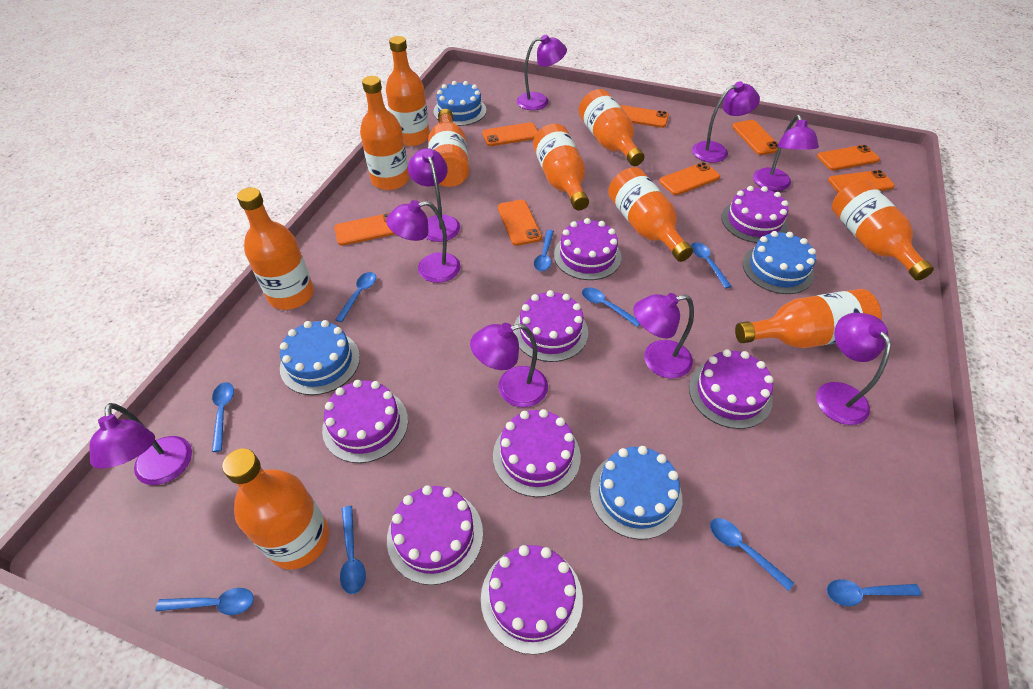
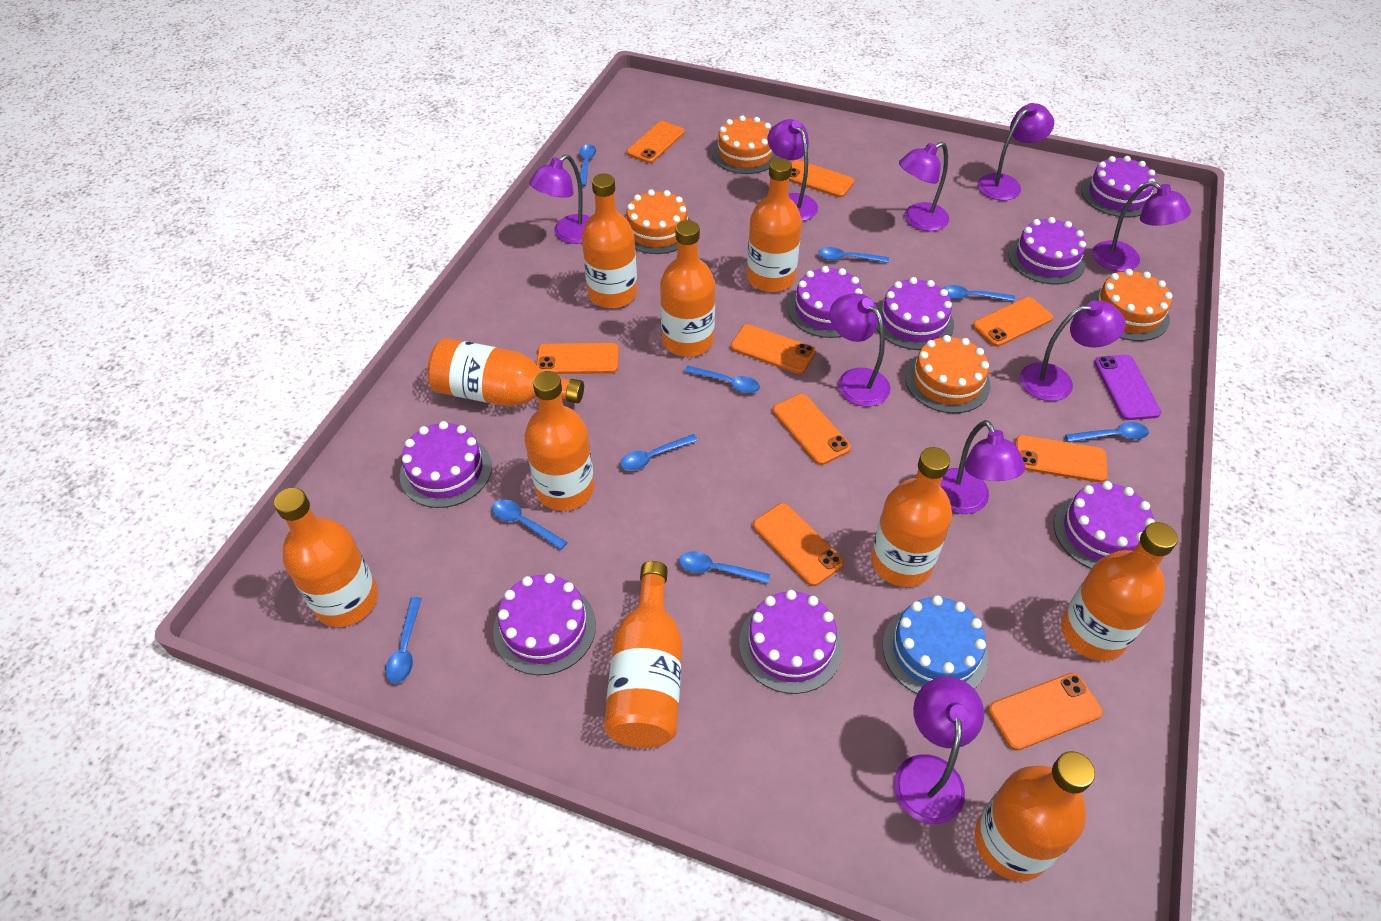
blue cake: [280,320,360,395] [433,81,486,126] [590,446,682,539] [743,231,816,294] = 4 -> [883,595,988,694] = 1
orange cake: none = 0 -> [626,189,691,254] [712,115,779,174] [905,335,991,413] [1088,269,1172,341] = 4
orange phone: [334,213,395,246] [482,122,538,146] [498,200,542,246] [620,105,669,128] [659,162,720,195] [732,120,778,155] [817,145,880,171] [828,170,895,193] = 8 -> [536,343,619,374] [627,121,685,163] [731,324,816,374] [753,503,844,586] [773,394,851,465] [789,160,854,198] [973,297,1053,347] [988,673,1103,751] [1015,435,1108,483] = 9
purple phone: none = 0 -> [1094,355,1161,420] = 1

